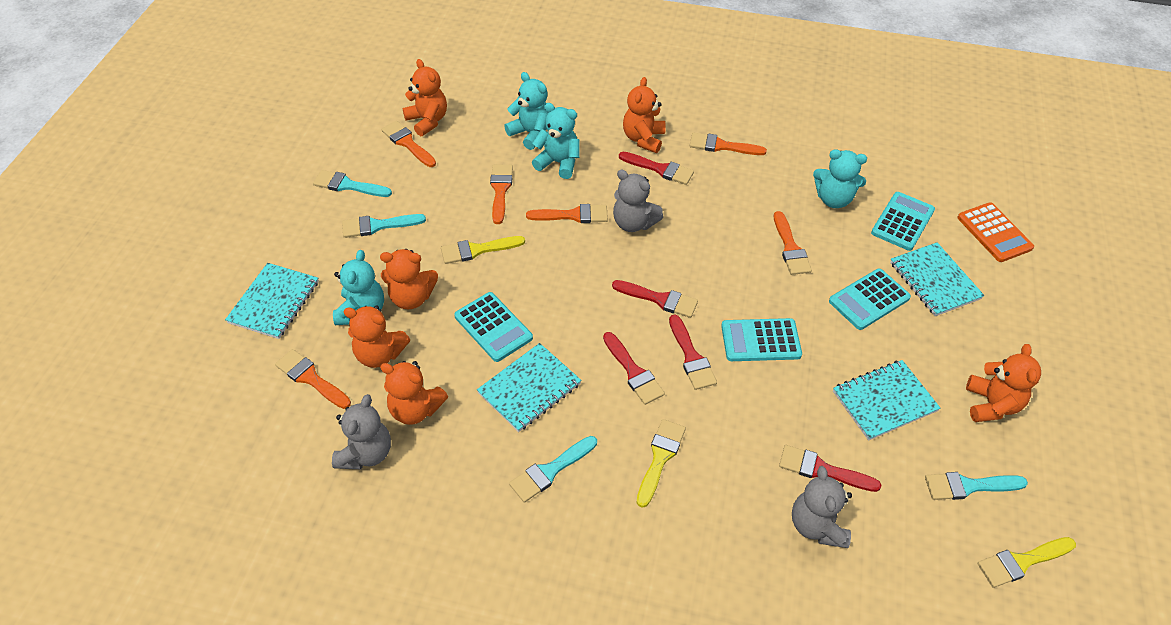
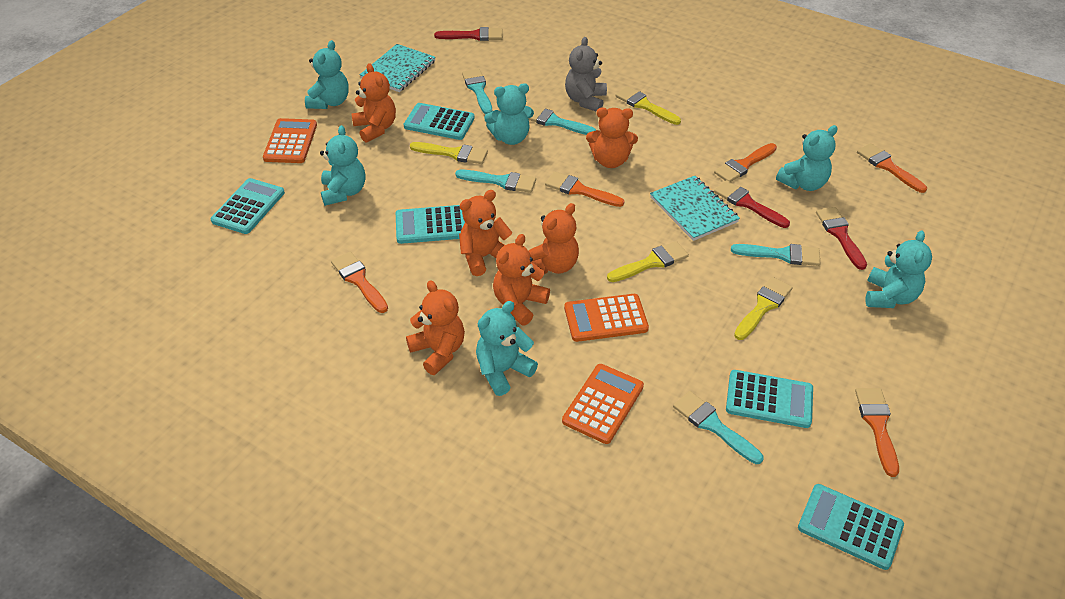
grey teddy bear: [332,394,391,469] [613,169,663,232] [792,466,852,548] = 3 -> [565,37,607,112] = 1
orange brush: [275,349,351,409] [381,121,436,167] [490,165,513,224] [526,204,608,223] [690,133,767,155] [774,211,812,275] = 6 -> [331,252,388,313] [545,171,624,207] [714,143,777,182] [855,388,899,477] [857,143,927,193] = 5
orange calculator: [957,203,1034,262] = 1 -> [263,118,317,163] [562,364,644,444] [564,294,649,342] = 3
red brush: [603,332,665,405] [612,280,698,318] [619,152,694,185] [669,314,717,390] [779,445,882,492] = 5 -> [434,27,503,41] [714,180,790,228] [816,207,867,270] = 3
turquoise brush: [313,170,392,197] [342,214,426,238] [509,436,597,503] [925,472,1028,500] = 4 -> [455,169,536,193] [462,69,492,114] [529,106,596,135] [673,391,763,464] [731,244,821,266] = 5
turquoise calculator: [454,292,533,362] [721,318,802,361] [829,269,911,330] [871,192,935,251] = 4 -> [211,178,285,234] [396,205,465,244] [404,103,475,140] [726,370,813,428] [798,484,904,570] = 5
turquoise notebook: [225,263,319,339] [477,343,582,432] [833,360,940,441] [890,242,985,316] = 4 -> [360,44,436,92] [650,176,740,241] = 2
turquoise teddy bear: [333,250,384,325] [504,72,548,150] [532,103,580,179] [813,149,867,208] = 4 -> [305,40,349,109] [320,125,365,206] [476,301,538,396] [484,83,534,145] [776,125,838,191] [866,230,932,308] = 6
yellow brush: [441,236,525,264] [636,419,686,508] [977,537,1076,588] = 3 -> [410,142,488,164] [607,241,689,282] [615,87,681,125] [734,277,792,340] = 4

